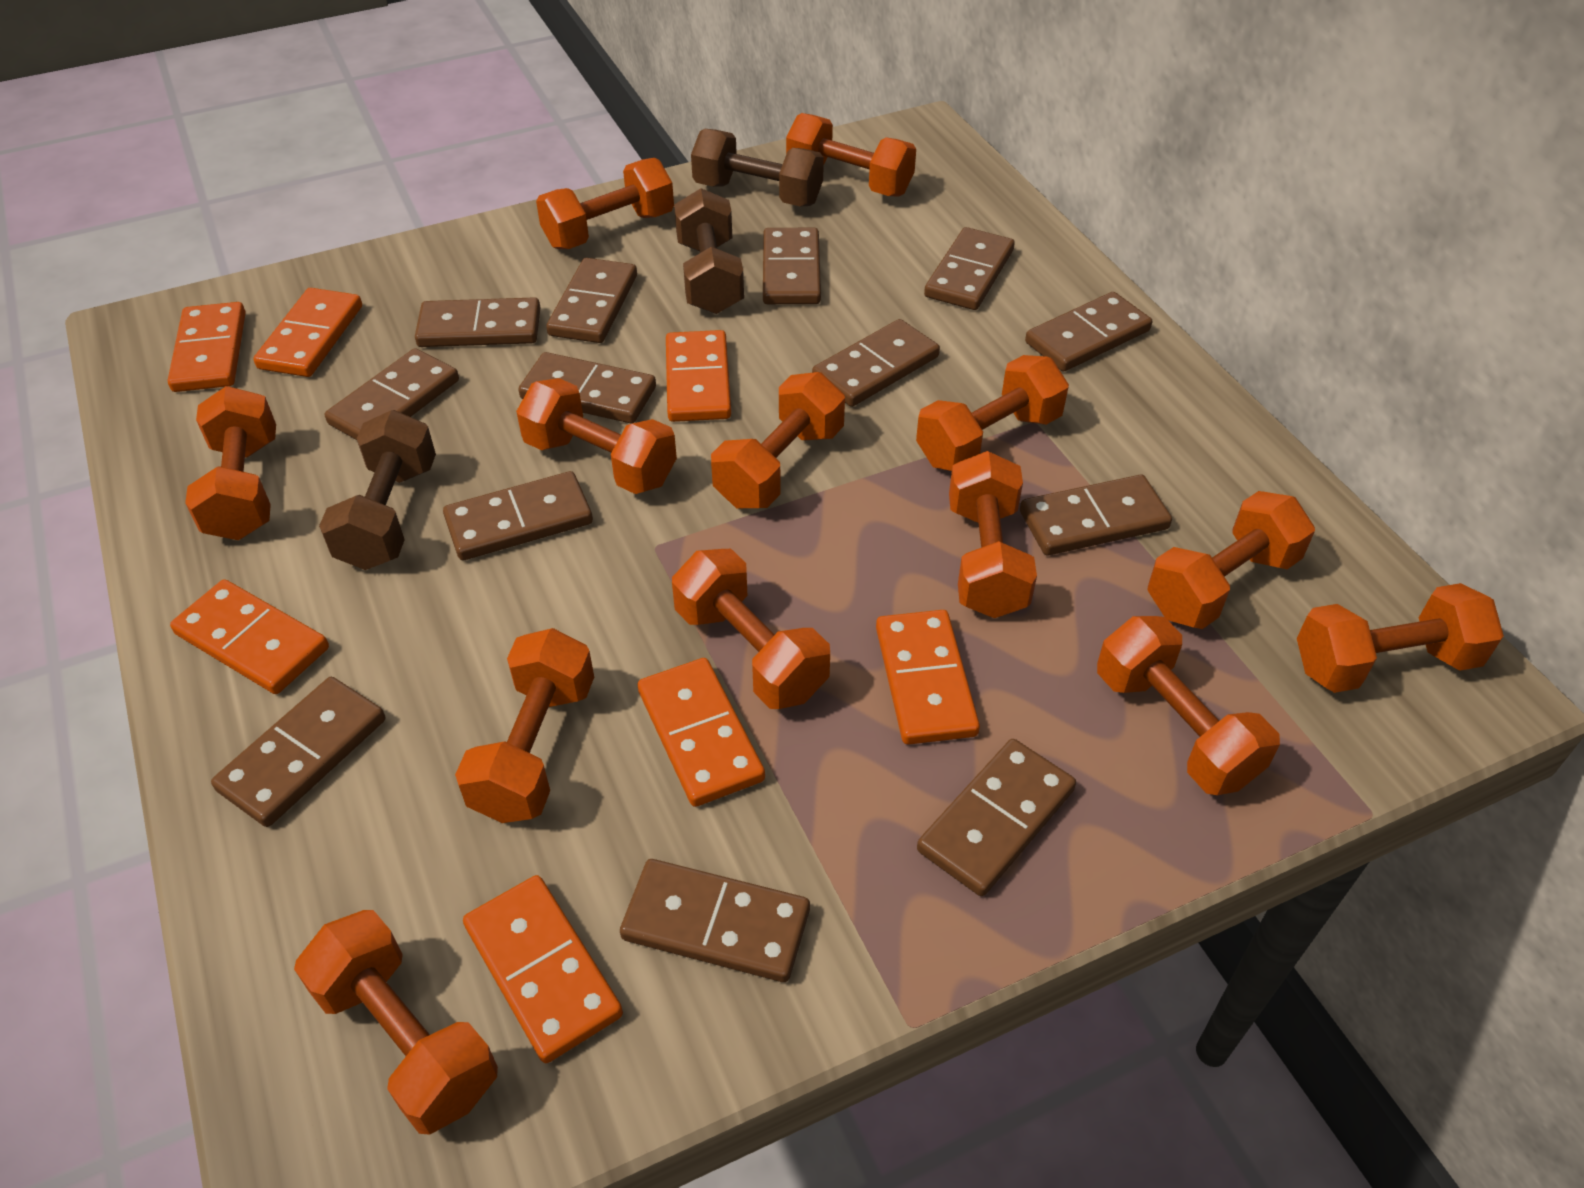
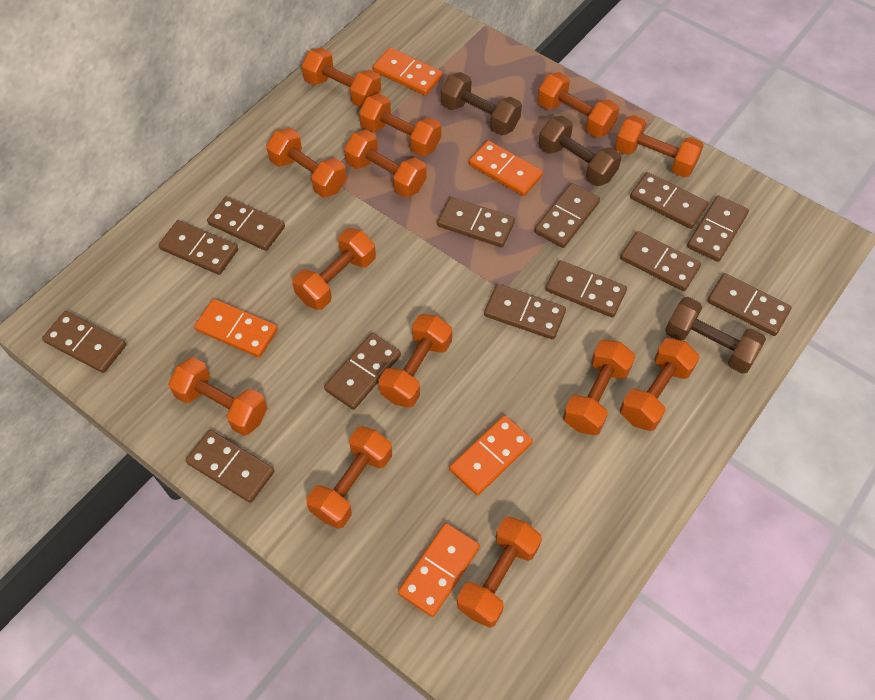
orange domino: [168,302,246,392] [170,579,329,694] [253,288,362,377] [463,875,623,1063] [638,658,765,807] [666,330,731,422] [876,610,980,745] = 7 -> [194,299,278,358] [373,48,442,96] [398,523,480,617] [449,415,533,496] [469,140,543,196] = 5

